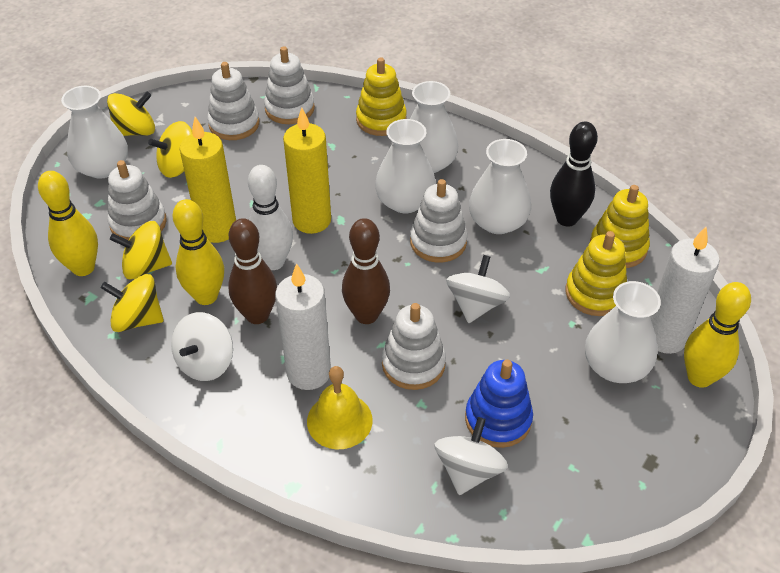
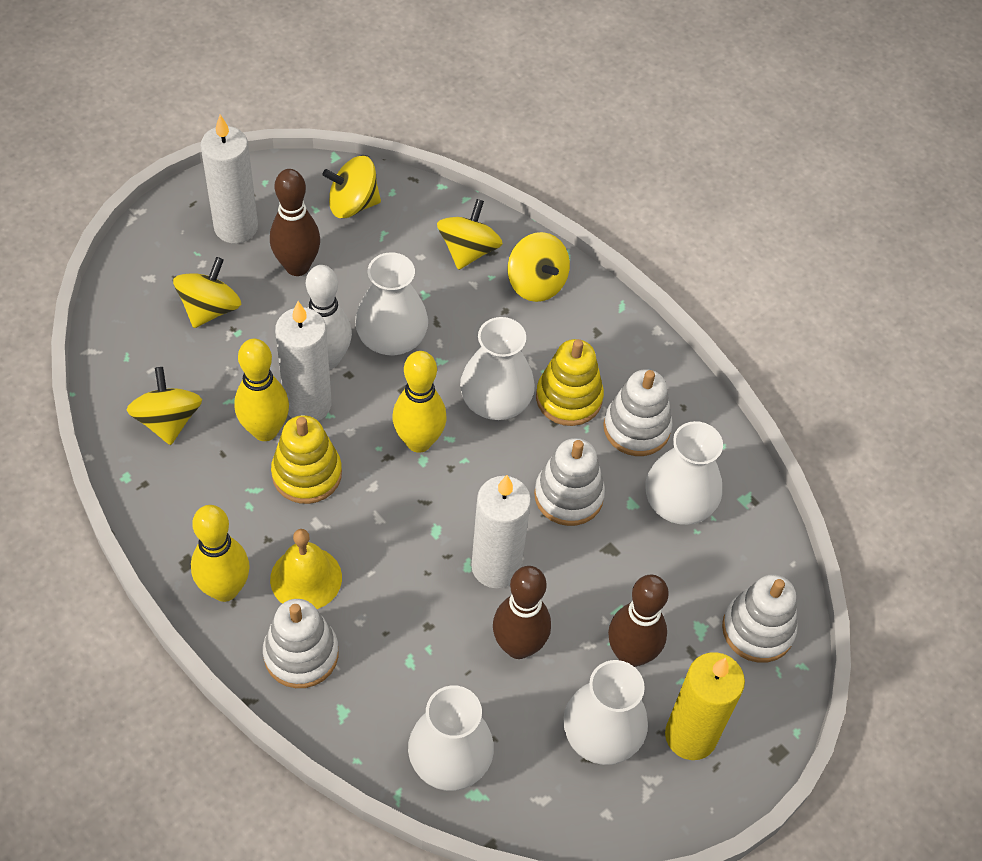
black bowling pin: [550,122,598,227] = 1 -> none = 0
blue stacking toy: [465,360,533,448] = 1 -> none = 0
brown bowling pin: [228,218,277,324] [342,218,390,324] = 2 -> [270,169,320,276] [493,566,551,659] [608,575,669,667] = 3
white candle: [275,263,331,390] [650,227,720,354] = 2 -> [200,115,258,244] [275,301,331,421] [471,475,531,589] = 3
white spinning top: [171,312,233,381] [434,417,508,495] [446,255,510,323] = 3 -> none = 0
white stacking toy: [108,160,167,240] [207,62,259,140] [264,46,315,124] [382,303,446,390] [410,179,468,263] = 5 -> [263,599,339,688] [534,438,605,526] [603,369,672,456] [722,574,797,663] = 4
yellow candle: [179,117,236,243] [283,108,331,234] = 2 -> [665,652,745,760] = 1
yellow spinning top: [101,274,164,332] [107,92,155,136] [110,221,172,279] [148,121,192,178] = 4 -> [127,367,202,445] [173,257,241,328] [323,156,381,218] [437,199,503,270] [508,232,570,302] = 5
yellow stacking toy: [356,57,407,136] [565,231,627,316] [590,185,650,268] = 3 -> [271,415,342,504] [536,339,604,426] = 2

